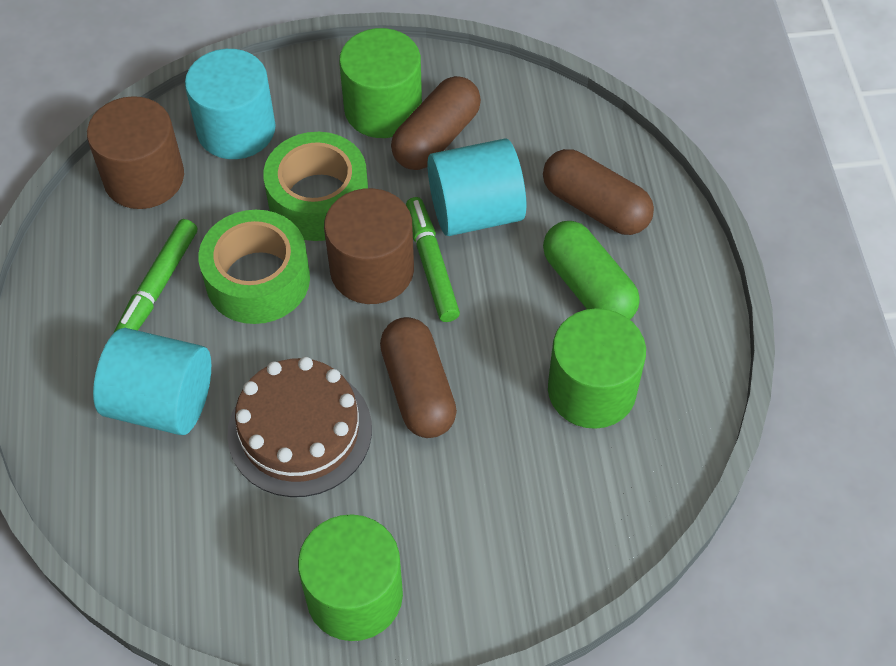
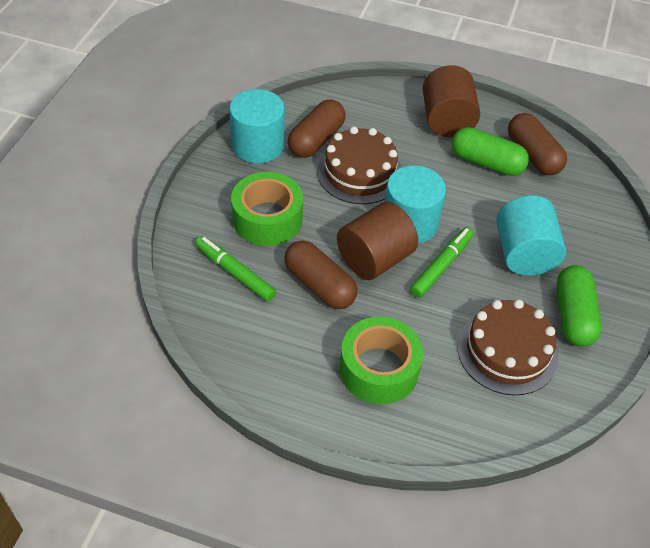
brown cake: [227,357,372,497] = 1 -> [317,127,402,204] [457,299,558,395] = 2
green capsule: [543,221,640,320] = 1 -> [452,127,529,176] [557,265,602,347] = 2
green cylinder: [298,514,403,641] [339,28,422,138] [548,308,646,429] = 3 -> none = 0

